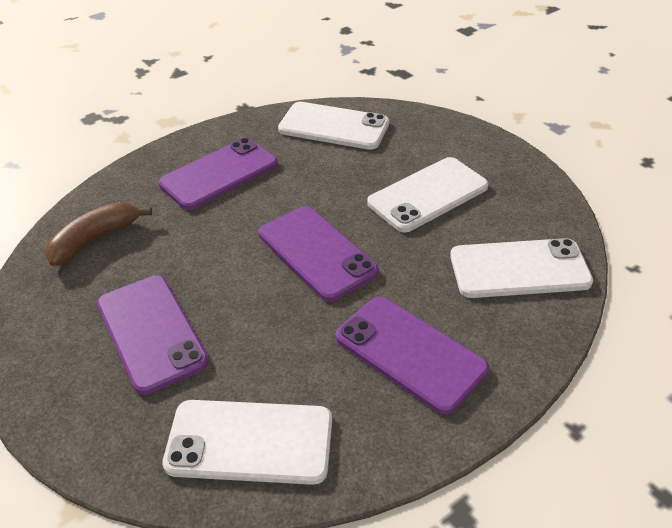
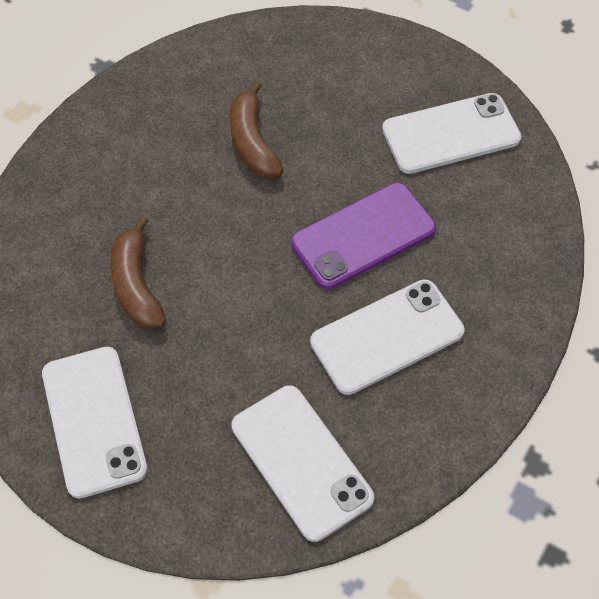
brown banana: [45,202,152,266] = 1 -> [110,216,166,329] [230,81,283,178] = 2
purple phone: [97,275,209,395] [158,138,278,210] [259,206,379,302] [336,297,489,414] = 4 -> [291,183,436,289] = 1

